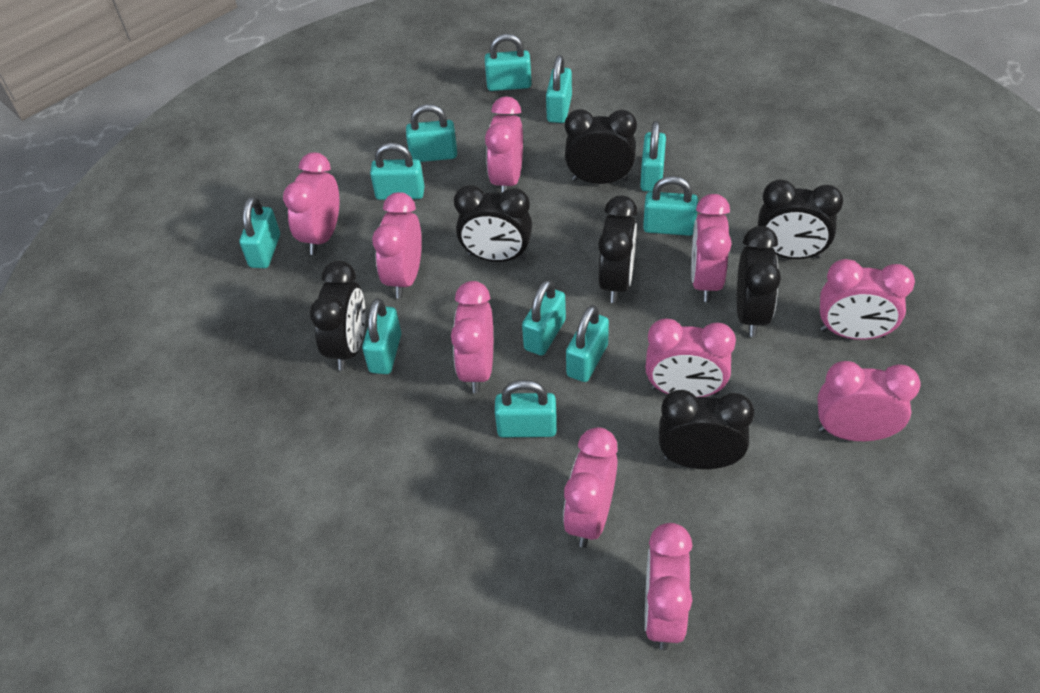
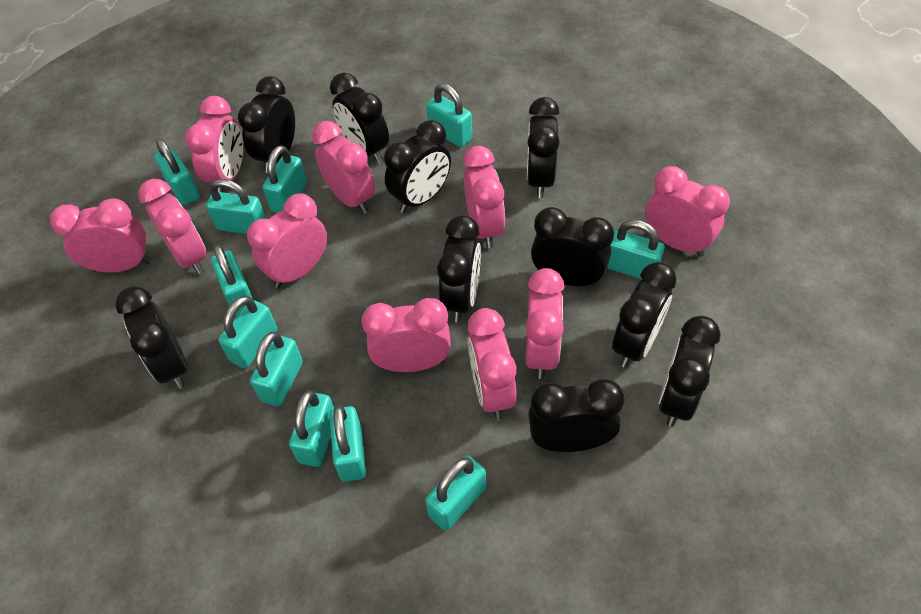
black clock: [309,261,365,370] [454,185,532,262] [565,109,637,184] [598,195,638,303] [659,390,755,469] [737,226,781,337] [758,179,843,259] = 7 -> [115,286,188,389] [238,76,295,173] [330,72,389,164] [384,120,451,213] [437,215,481,322] [527,97,560,198] [528,379,625,452] [531,207,614,287] [612,262,676,368] [658,316,721,427] = 10

